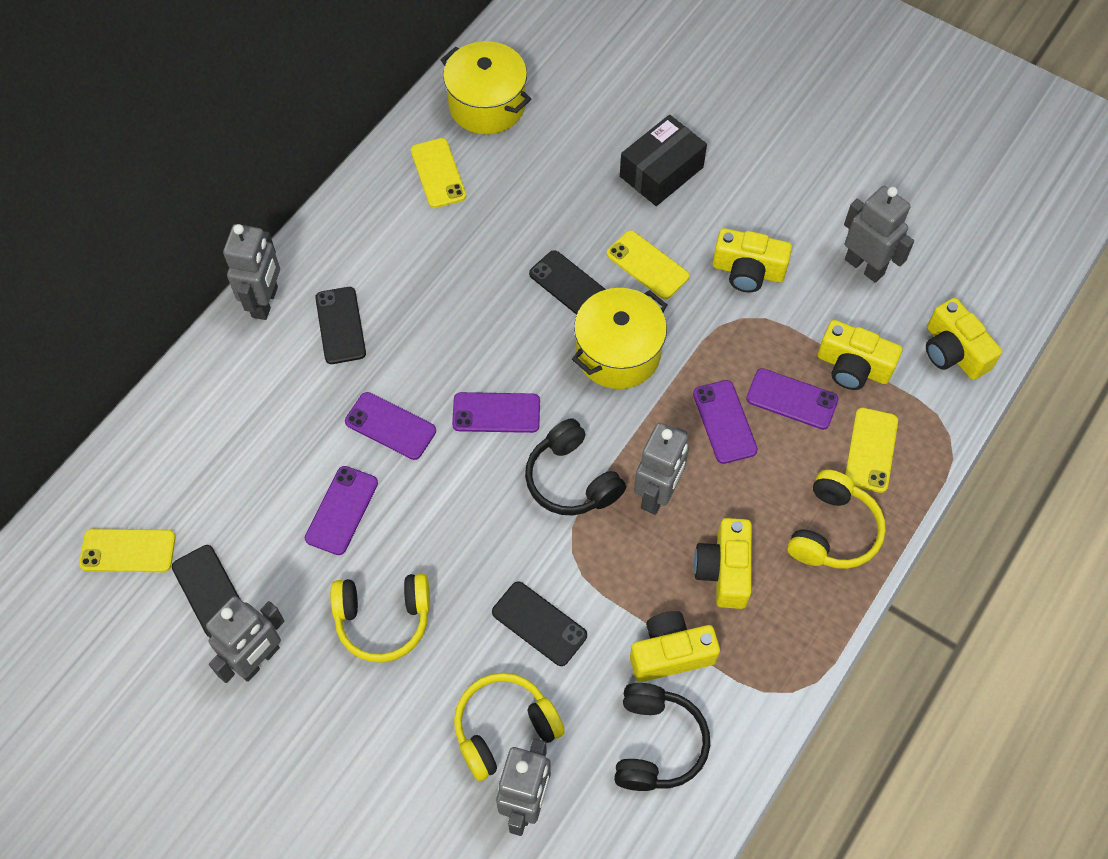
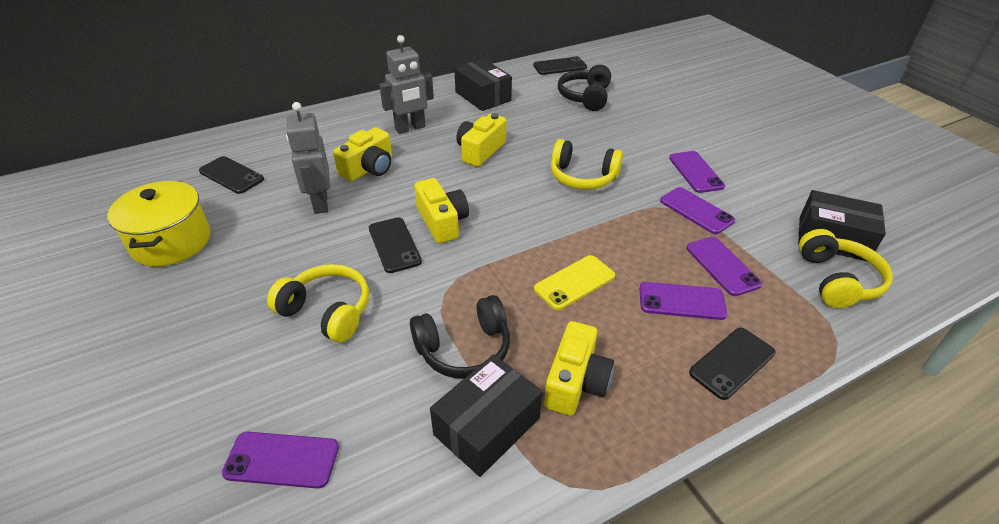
black box: [620,115,707,206] = 1 -> [430,354,542,477] [454,59,512,111] [798,190,886,262] = 3
grey robot: [206,596,284,683] [223,224,280,320] [496,738,551,836] [634,423,689,515] [844,186,914,283] = 5 -> [286,102,330,214] [379,35,434,134] = 2
yellow camera: [630,611,720,682] [694,518,752,609] [713,228,792,292] [818,320,902,390] [926,298,1002,380] = 5 -> [333,127,392,181] [414,178,469,244] [456,113,506,167] [544,321,614,416] = 4
yellow phone: [79,529,176,572] [411,138,466,208] [607,231,689,299] [845,408,898,493] = 4 -> [534,255,615,310] = 1
yellow pot: [441,41,531,134] [572,288,667,389] = 2 -> [107,181,210,267] = 1

